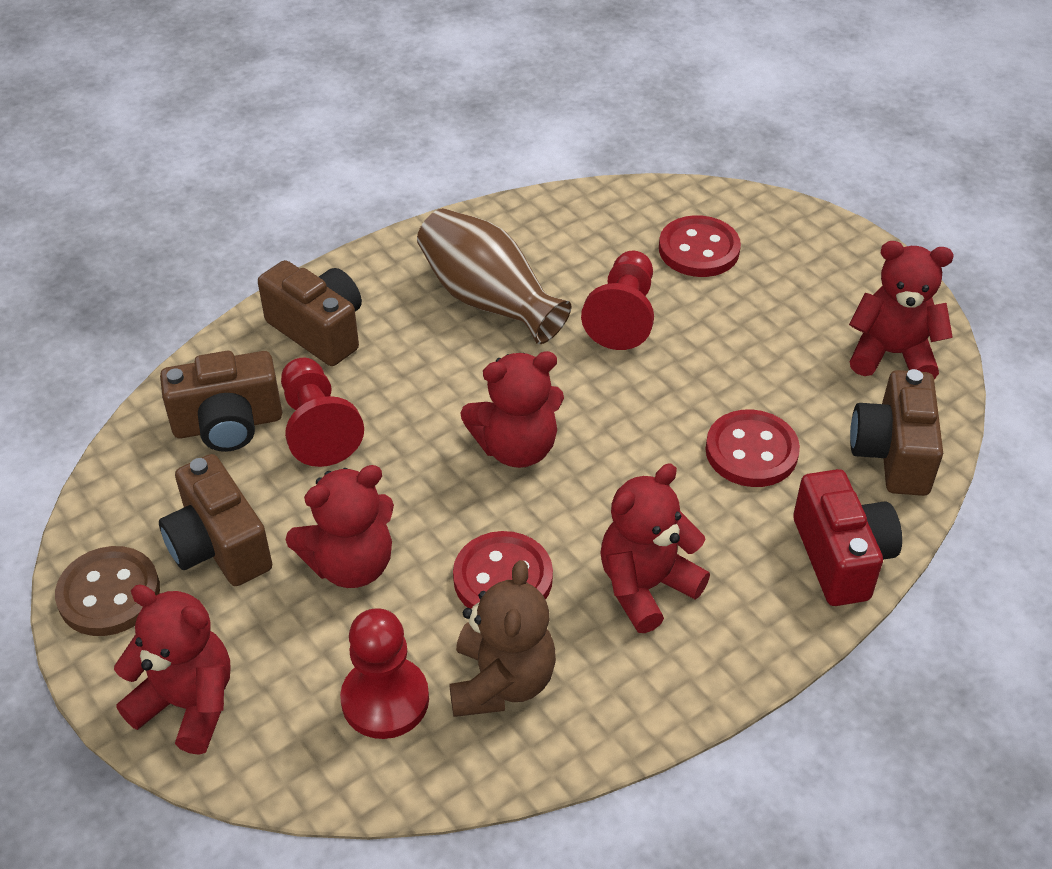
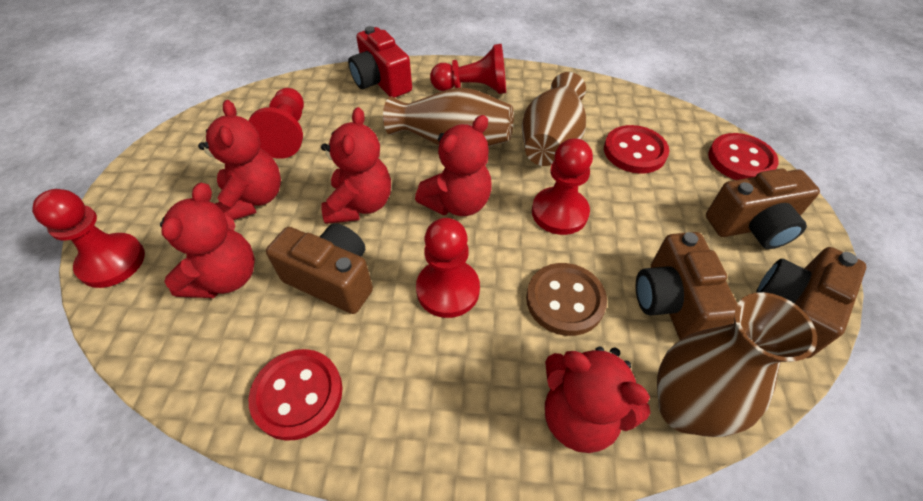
brown teddy bear: [450,560,556,717] = 1 -> none = 0
brown vase: [417,208,571,344] = 1 -> [383,87,514,147] [522,72,586,166] [657,292,817,437] = 3
red pawn: [281,358,364,467] [340,608,429,739] [581,251,654,350] = 3 -> [32,189,145,288] [248,88,304,159] [416,218,480,318] [430,44,506,94] [532,138,593,235] = 5

